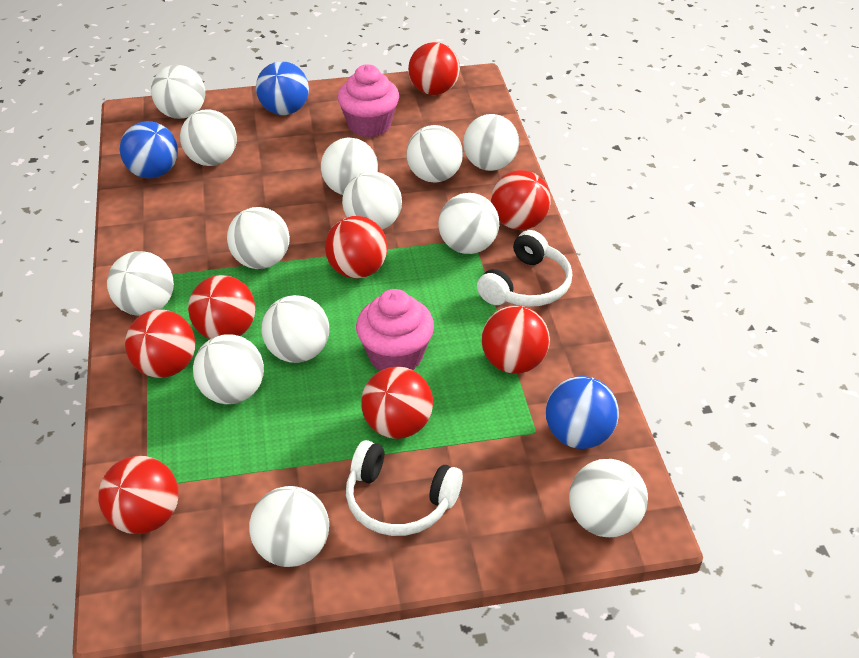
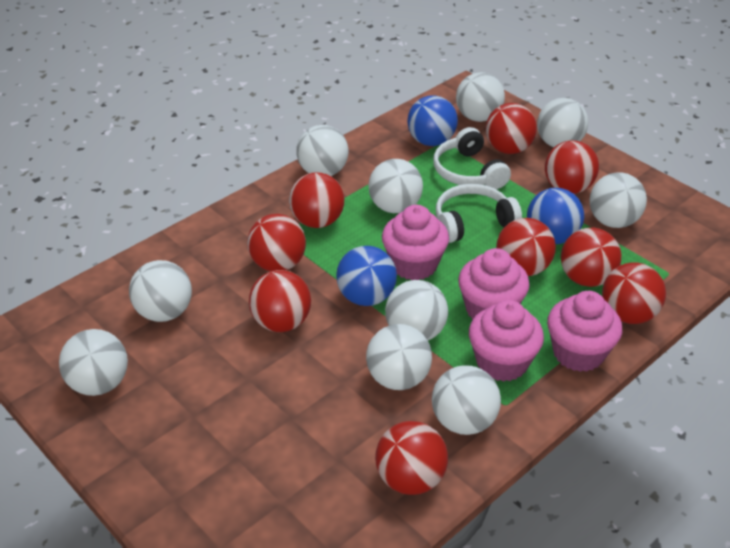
pink cupcake: [338,64,399,137] [356,289,434,370] = 2 -> [382,205,449,280] [458,248,530,320] [469,300,544,382] [547,291,622,372] = 4
red ball: [98,456,179,534] [125,310,195,378] [188,275,255,339] [325,216,388,278] [361,367,433,439] [408,42,460,95] [481,306,550,374] [491,170,551,230] = 8 -> [247,214,306,271] [249,270,311,332] [289,172,344,228] [375,421,448,495] [486,103,537,154] [496,218,556,276] [545,140,599,194] [561,228,621,287] [602,263,666,324] = 9
white ball: [107,251,174,316] [151,65,205,119] [180,109,237,166] [193,334,264,404] [227,207,290,269] [249,486,329,567] [262,295,329,363] [321,138,378,195] [342,171,402,230] [406,125,463,183] [438,193,499,254] [463,114,519,171] [569,459,648,537] = 13 -> [59,329,128,396] [129,260,192,322] [296,125,348,176] [366,324,432,390] [369,159,423,213] [385,280,448,341] [432,366,501,435] [456,72,505,122] [537,98,588,147] [589,172,647,228] = 10

